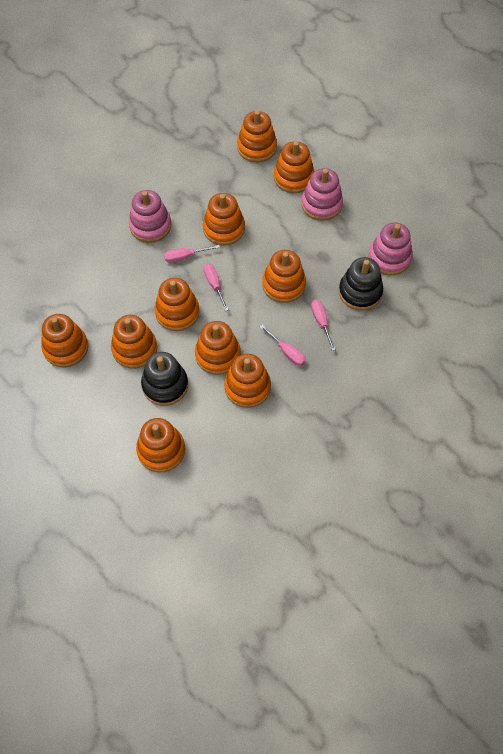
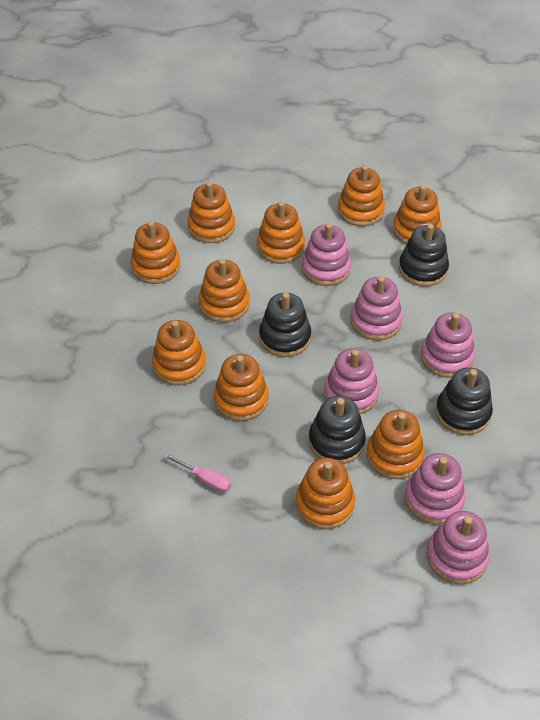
black stacking toy: [141,352,188,406] [339,257,383,311] = 2 -> [259,293,311,357] [309,396,366,464] [399,224,449,287] [436,367,493,435] = 4
pink screwdriver: [164,245,220,263] [203,263,229,311] [260,325,306,366] [311,300,336,351] = 4 -> [164,453,231,492] = 1
pink stacking toy: [129,190,171,243] [301,168,343,221] [368,223,413,275] = 3 -> [302,223,351,286] [324,348,379,414] [351,276,403,340] [405,453,465,524] [421,312,475,378] [426,511,490,584] = 6

